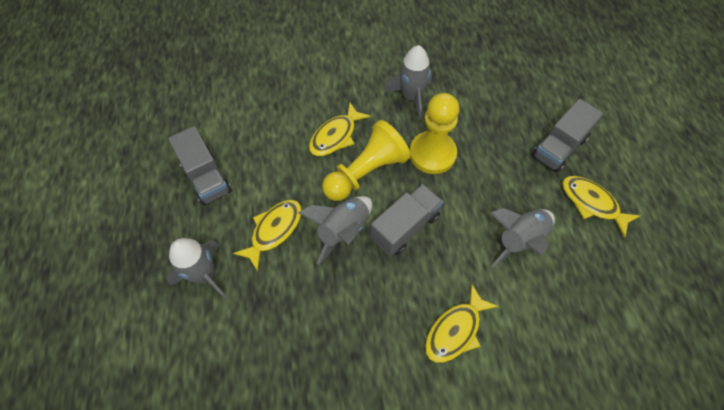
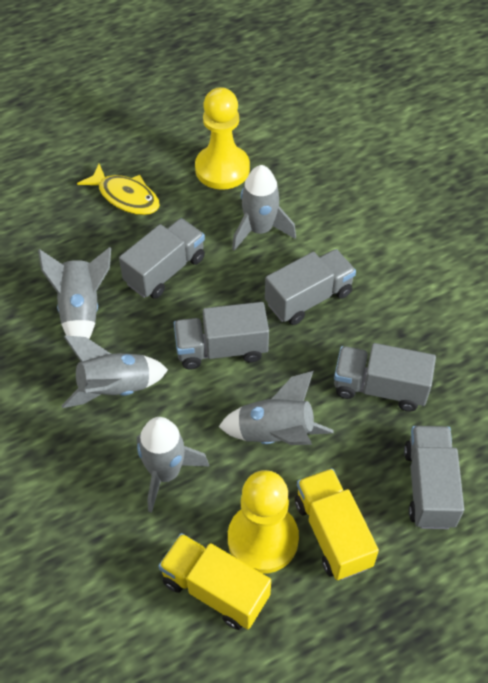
grey rocket: [167,238,227,300] [298,196,372,265] [384,45,432,120] [491,208,555,268] = 4 -> [38,247,111,339] [61,335,168,408] [137,417,209,513] [219,371,334,445] [232,165,296,251] = 5
grey truck: [168,126,232,205] [370,184,443,256] [532,99,603,173] = 3 -> [119,218,205,299] [174,302,269,369] [265,249,356,325] [334,343,436,411] [404,426,464,529] = 5
yellow fish: [233,200,302,272] [309,102,371,156] [425,284,499,363] [562,176,640,238] = 4 -> [77,164,160,215] = 1
yellow truck: none = 0 -> [159,533,271,630] [295,468,379,580] = 2

